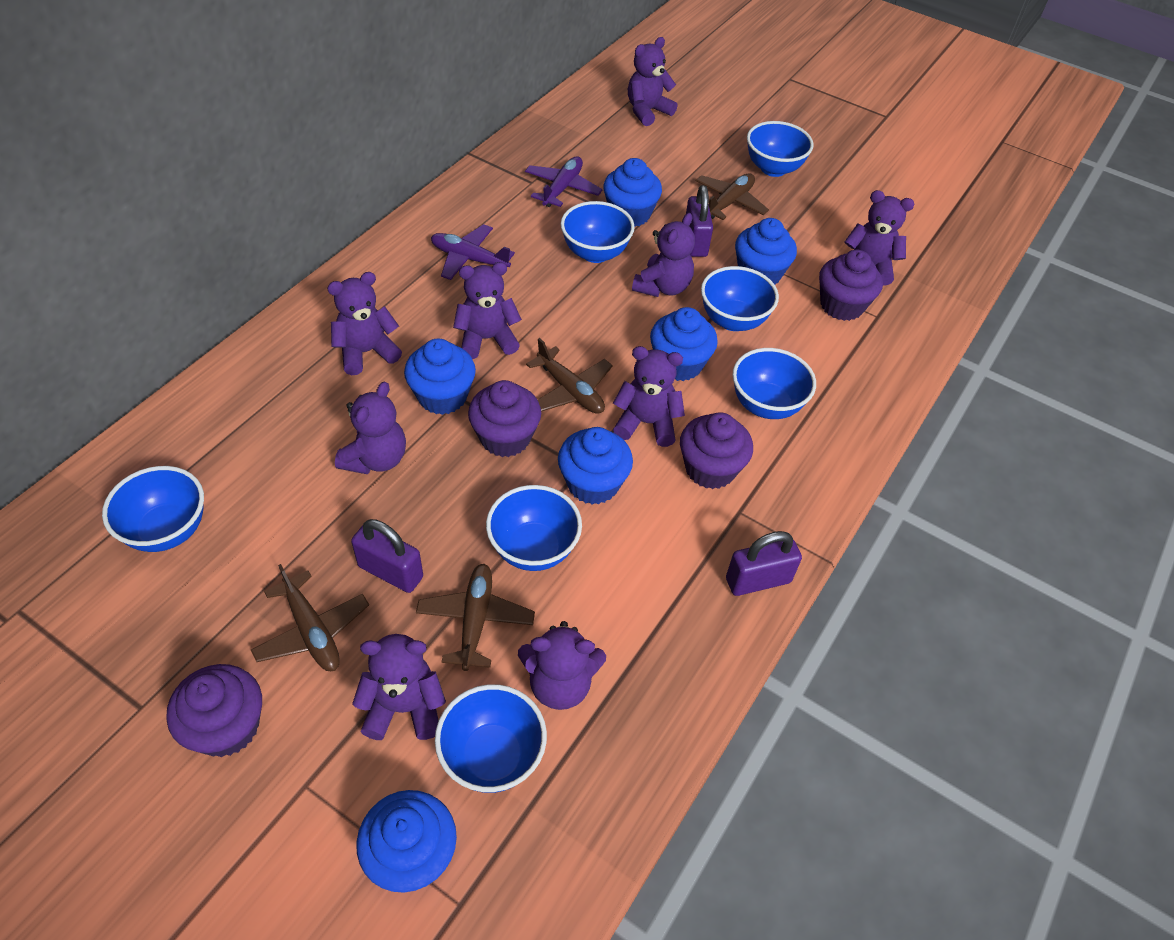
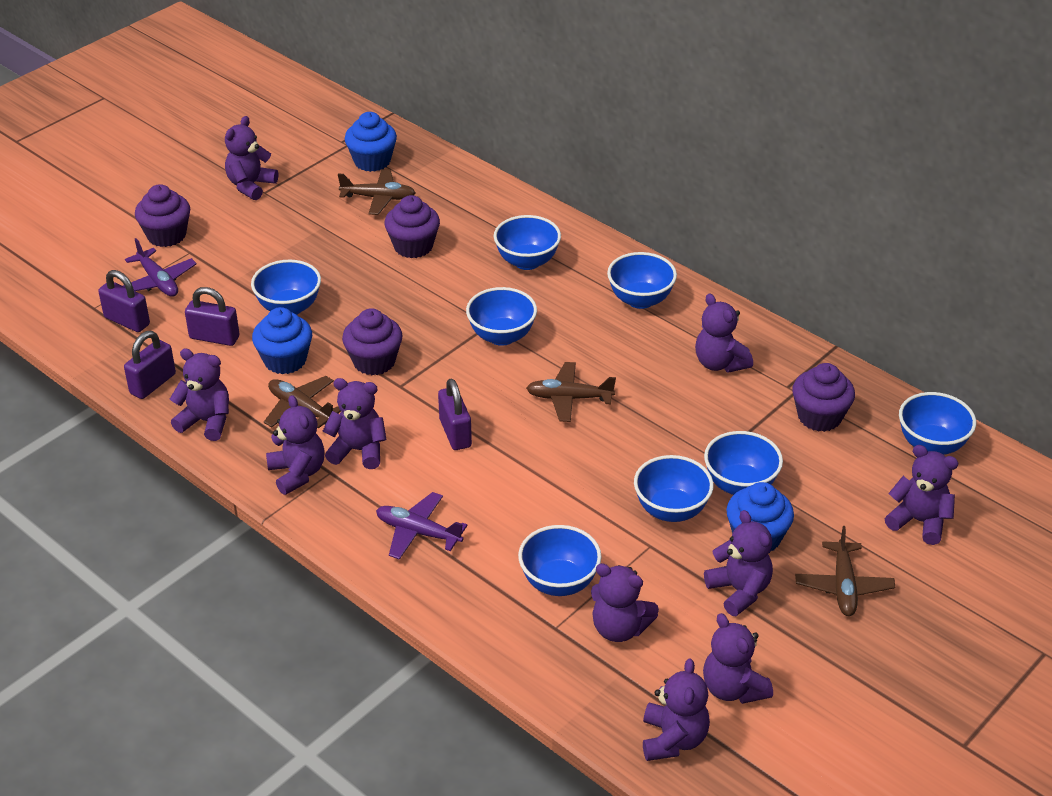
blue bowl: [102,466,204,552] [435,684,547,793] [486,485,582,571] [561,201,635,263] [701,266,779,331] [732,348,816,419] [747,121,814,177] = 7 -> [251,260,321,315] [466,287,537,346] [494,215,561,270] [518,525,602,596] [607,252,677,309] [634,455,714,522] [704,431,783,495] [899,392,976,455] = 8
blue cupcake: [356,790,457,893] [404,339,476,415] [558,427,633,504] [603,158,662,227] [650,307,718,381] [735,218,797,285] = 6 -> [252,307,312,374] [345,112,397,172] [726,482,794,553] = 3
purple padlock: [351,519,423,593] [686,185,713,257] [726,531,802,596] = 3 -> [98,270,150,332] [124,331,176,399] [185,287,239,346] [438,379,472,450] = 4
purple teddy bear: [327,272,402,375] [335,382,406,474] [352,634,446,740] [453,262,522,359] [518,621,606,710] [613,346,685,447] [628,37,677,126] [632,213,695,297] [844,190,914,286] = 9 -> [170,348,229,441] [225,116,278,200] [266,395,325,495] [323,378,387,469] [591,563,659,642] [643,659,710,761] [695,293,753,373] [703,613,773,704] [704,510,773,616] [885,445,958,545] = 10

